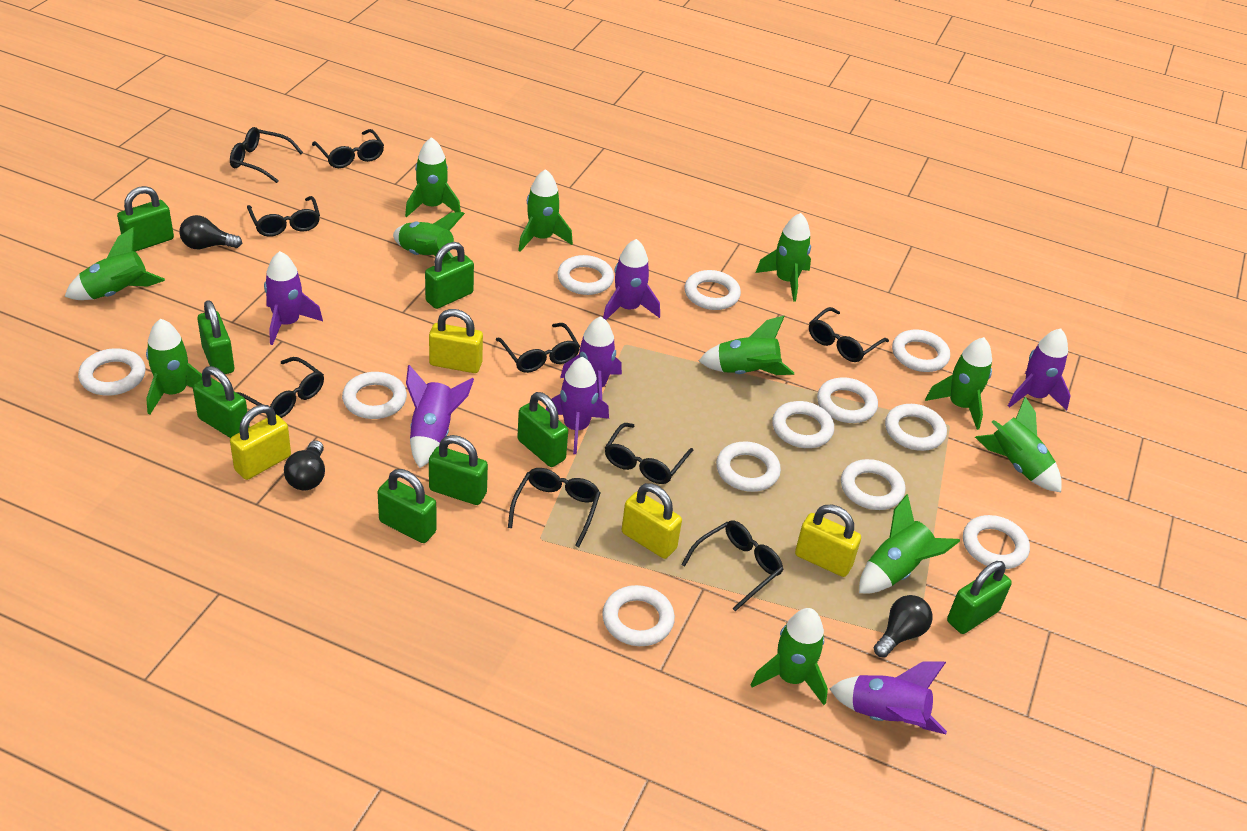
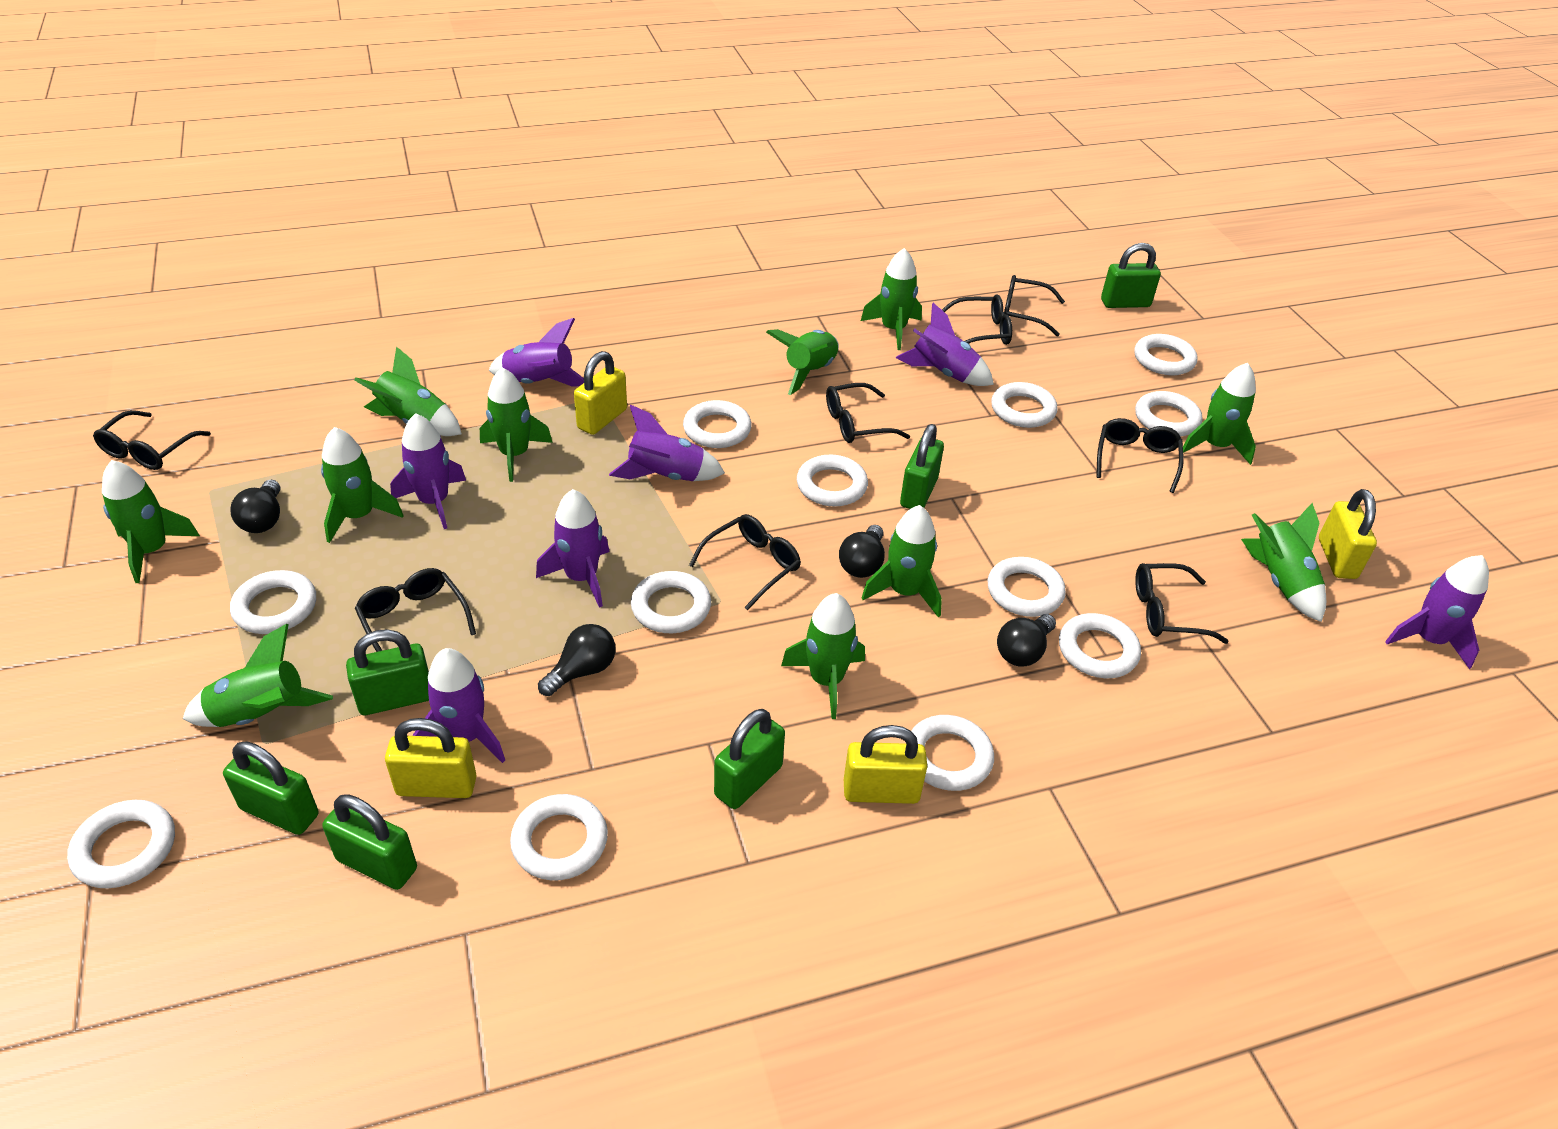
black glasses: [230,127,303,183] [236,357,324,418] [247,196,320,237] [312,129,384,168] [496,323,580,373] [508,468,600,548] [605,423,693,484] [681,521,784,611] [809,307,889,362] = 9 -> [93,410,211,470] [355,568,476,652] [689,514,801,610] [826,383,910,443] [942,294,1012,345] [1004,275,1065,337] [1096,418,1184,493] [1135,563,1229,644] = 8
black light bulb: [179,215,242,249] [284,440,325,490] [874,595,932,657] = 3 -> [230,480,280,533] [538,624,616,696] [839,525,885,578] [997,614,1056,667] = 4
green padlock: [117,186,174,252] [193,366,250,438] [197,300,234,374] [378,469,437,543] [425,242,474,309] [429,435,488,505] [517,392,568,467] [947,561,1012,634] = 8 -> [223,742,319,835] [322,795,417,890] [346,629,429,715] [714,709,785,809] [900,424,944,509] [1101,243,1161,308] = 6

